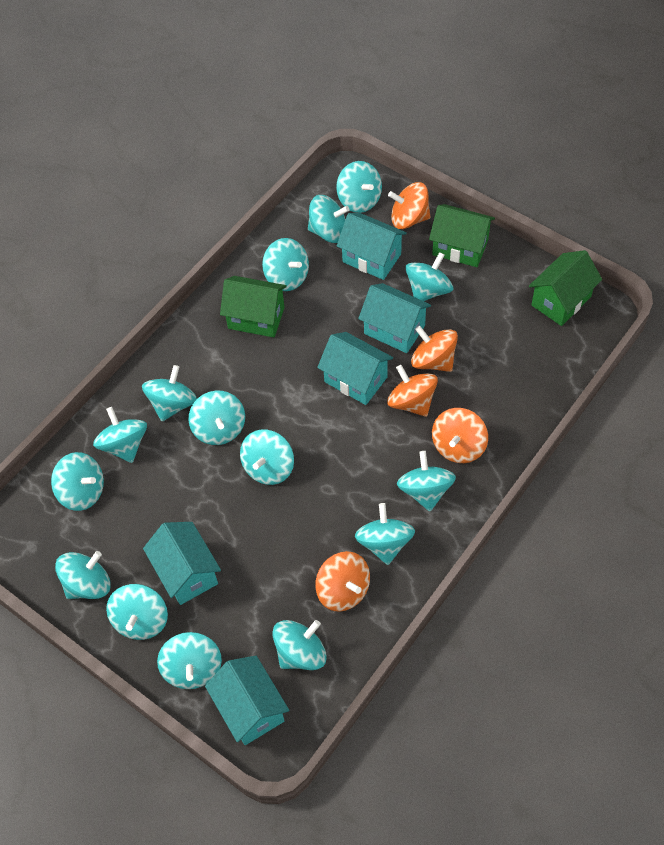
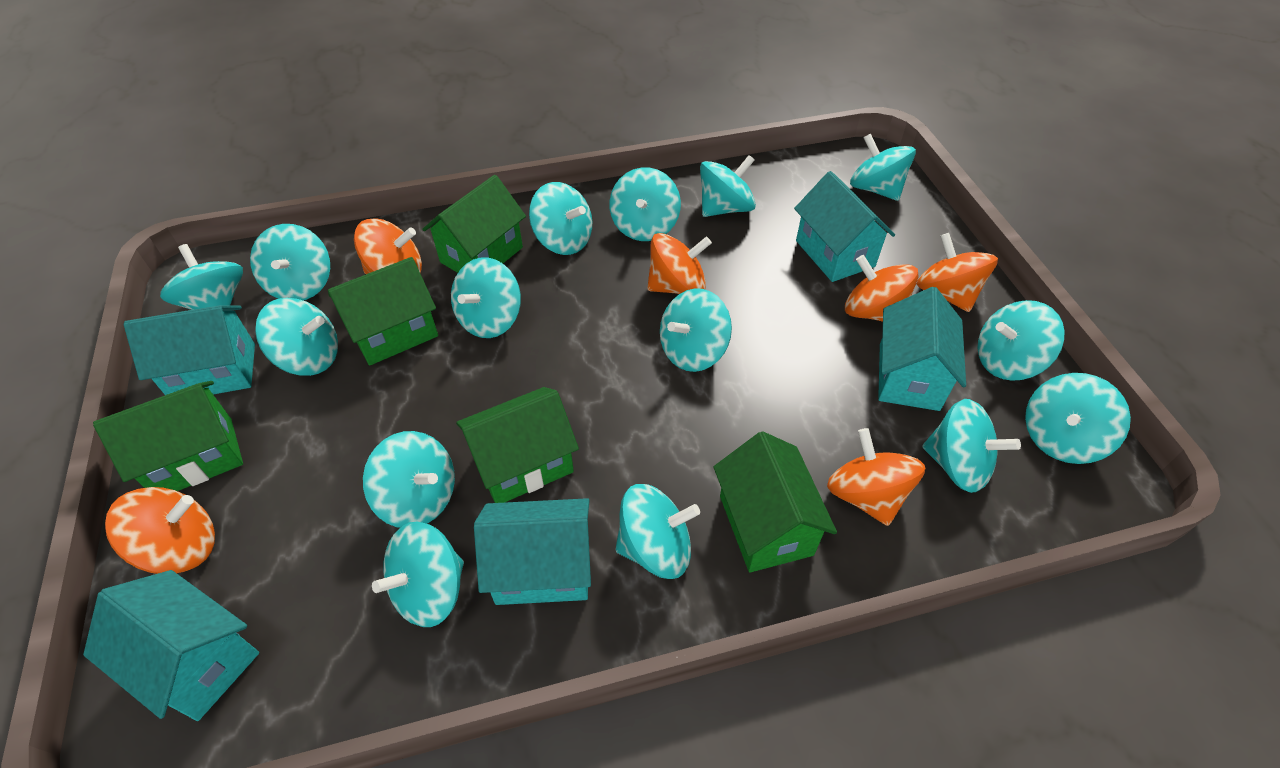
green house: [220,276,287,337] [429,204,495,267] [529,250,602,326] = 3 -> [93,381,243,491] [328,257,438,366] [422,175,526,273] [456,387,579,503] [714,431,837,573] = 5
orange spinning top: [315,551,370,612] [387,365,438,417] [388,182,430,229] [411,326,458,372] [432,408,488,463] = 5 -> [105,487,215,574] [354,218,422,274] [647,233,712,294] [827,428,925,526] [845,255,919,322] [916,233,998,312] = 6

